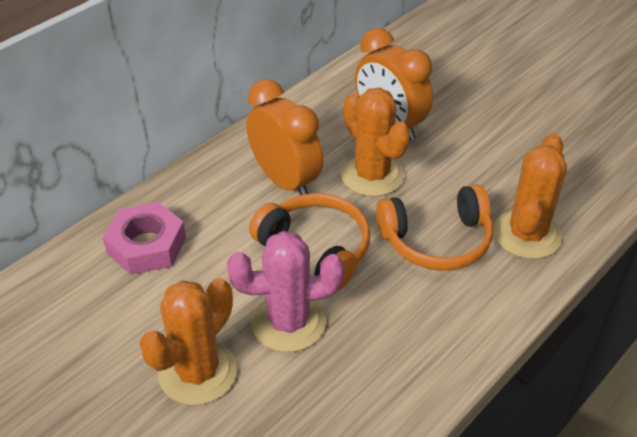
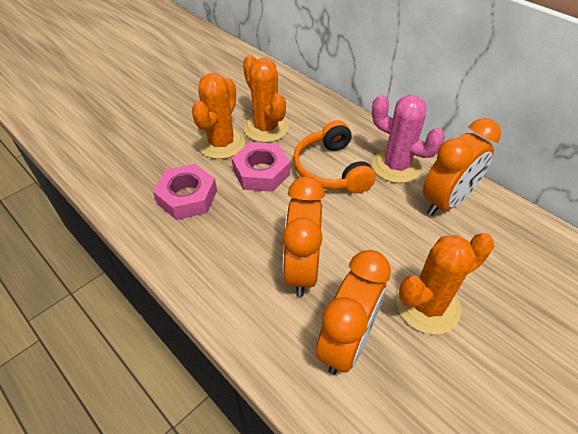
orange clock: [246,79,323,195] [355,28,433,141] = 2 -> [283,177,325,297] [316,250,391,375] [423,118,501,216] = 3
orange headphones: [249,193,370,292] [376,184,493,271] = 2 -> [293,120,376,194] = 1
pink nut: [102,202,186,275] = 1 -> [153,164,217,220] [232,142,290,192] = 2

